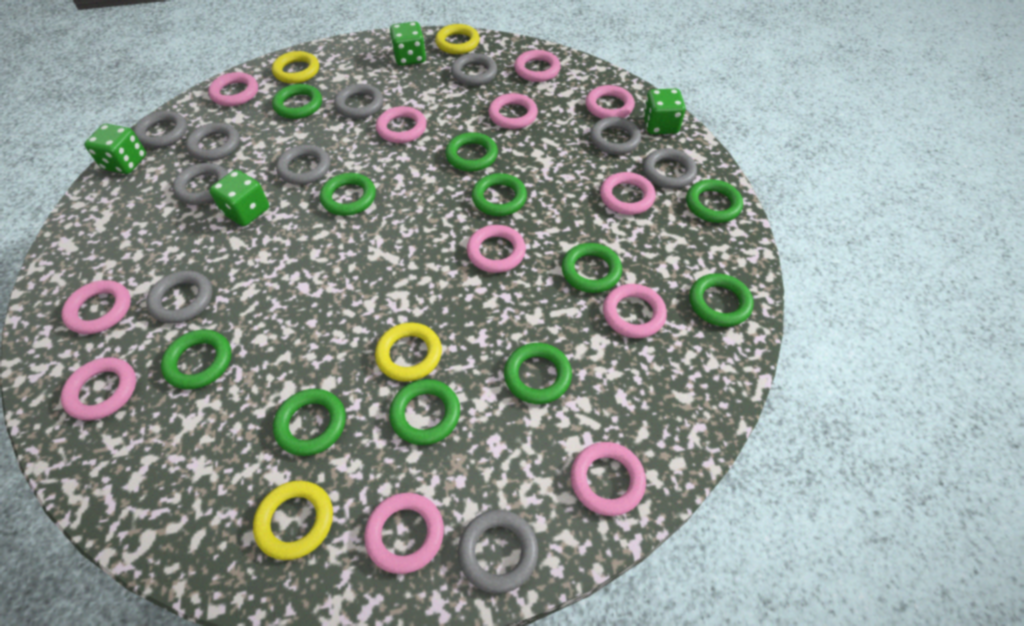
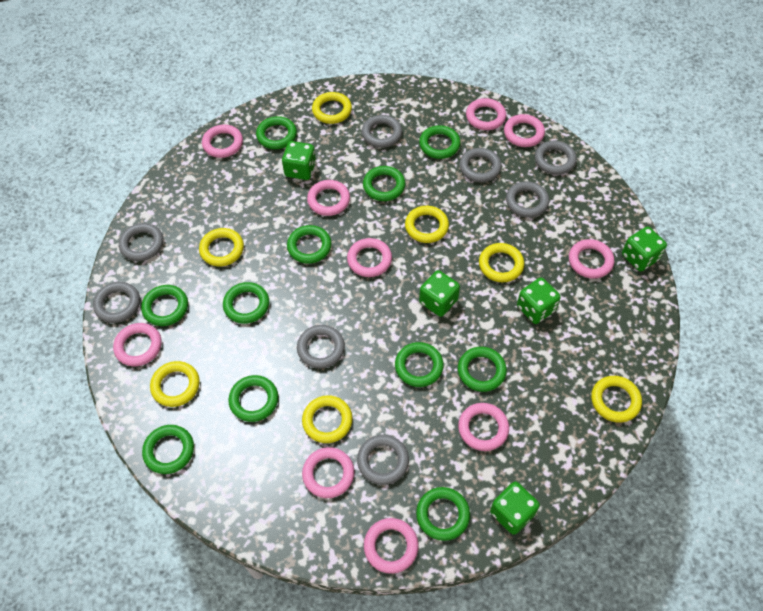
green dice: [84,124,146,174] [209,170,269,226] [390,22,426,66] [643,89,686,134] = 4 -> [282,141,316,180] [419,270,460,317] [490,481,540,535] [517,278,561,324] [622,226,667,271] = 5
grey ring: [133,111,187,148] [146,271,213,324] [173,163,228,205] [186,123,240,161] [276,145,330,185] [334,84,383,119] [451,53,497,86] [458,510,538,594] [590,117,641,155] [643,148,697,189] = 10 -> [93,282,140,323] [119,223,163,261] [297,325,345,369] [357,435,409,485] [362,115,402,148] [459,148,502,182] [506,181,549,218] [535,141,577,175] = 8
pink ring: [61,280,131,334] [61,357,136,421] [208,72,258,106] [364,493,444,574] [376,106,427,143] [467,225,526,273] [488,93,538,129] [514,50,561,82] [571,442,646,516] [586,85,635,119] [600,172,656,215] [603,284,667,338] = 12 -> [113,323,162,366] [202,124,243,158] [302,447,354,498] [307,180,350,216] [347,238,392,277] [364,518,419,574] [458,403,509,451] [466,98,506,130] [504,114,545,147] [569,239,614,279] = 10
yellow ring: [253,481,333,560] [272,51,319,84] [375,323,442,382] [435,24,480,54] = 4 -> [150,361,200,407] [199,228,244,266] [302,395,353,443] [312,92,352,124] [405,206,449,243] [479,243,524,282] [591,376,642,422] = 7

